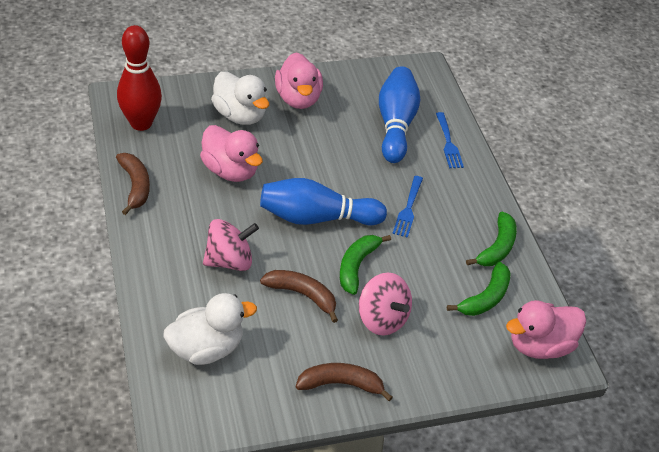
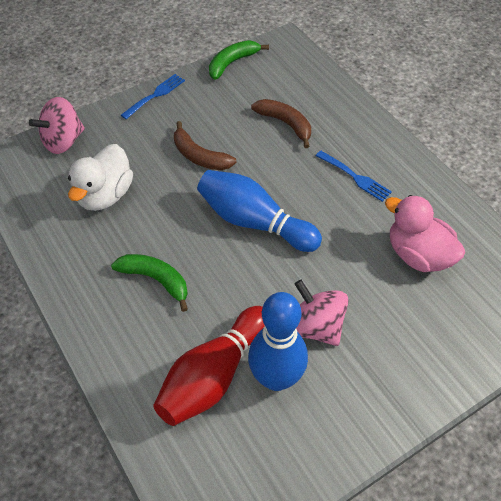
brown banana: [116,153,150,215] [260,270,338,323] [296,363,393,401] = 3 -> [174,121,237,170] [251,99,311,148] = 2
green banana: [340,235,391,295] [447,262,511,316] [466,212,517,266] = 3 -> [111,254,188,312] [209,40,269,80] = 2
pink duck: [200,125,263,182] [275,52,323,109] [506,300,586,359] = 3 -> [385,195,465,272] = 1
white duck: [163,293,257,365] [211,71,269,125] = 2 -> [68,144,133,211] = 1

